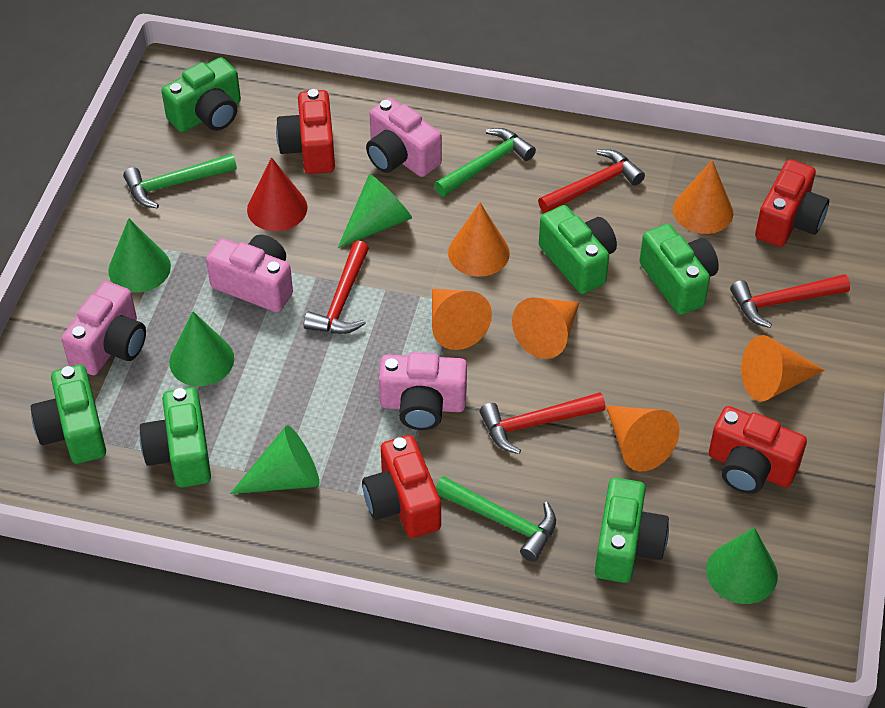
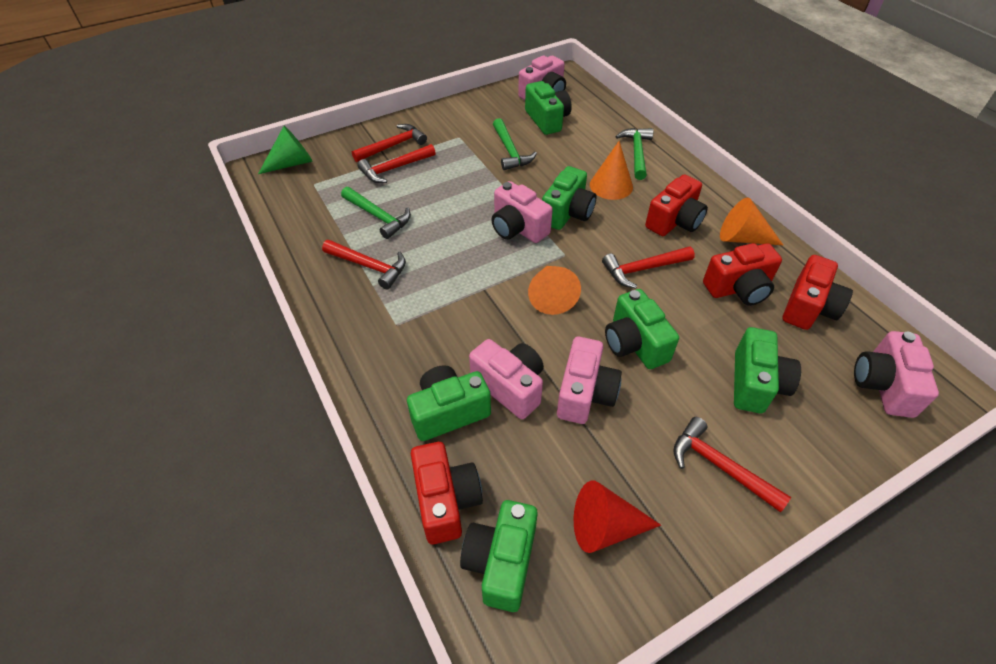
green cone: [108,218,171,293] [169,311,234,386] [230,425,320,494] [338,174,412,248] [706,527,778,604] = 5 -> [258,126,313,174] = 1
orange cone: [432,289,492,350] [448,202,510,277] [512,297,580,359] [606,405,680,471] [673,160,733,234] [741,335,825,401] = 6 -> [528,266,581,315] [590,141,633,200] [720,198,783,245] = 3
pink camera: [61,281,146,375] [206,235,293,312] [366,98,442,177] [379,352,467,430] = 4 -> [469,339,544,419] [492,181,553,243] [518,56,566,100] [557,337,622,424] [854,331,939,418] = 5
red hammer: [304,240,369,334] [480,392,606,454] [538,149,645,213] [730,274,850,328] = 4 -> [322,240,406,290] [352,124,427,162] [358,144,436,183] [602,246,695,289] [673,417,791,512] = 5

